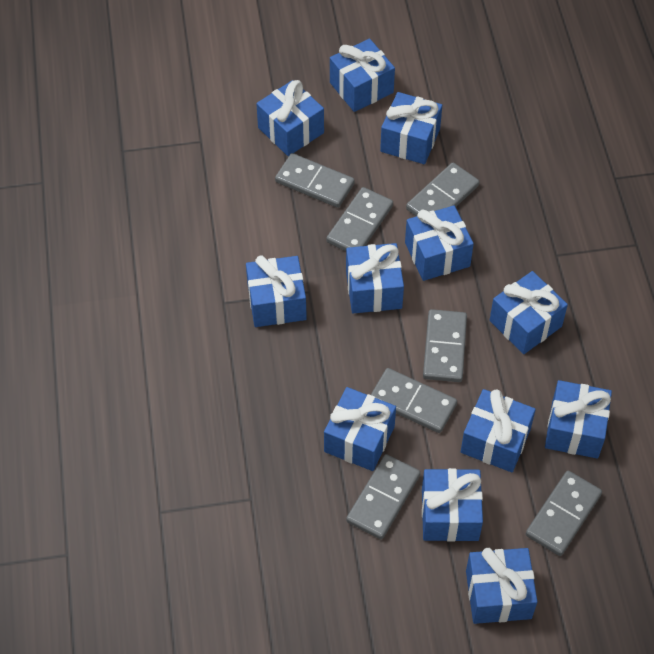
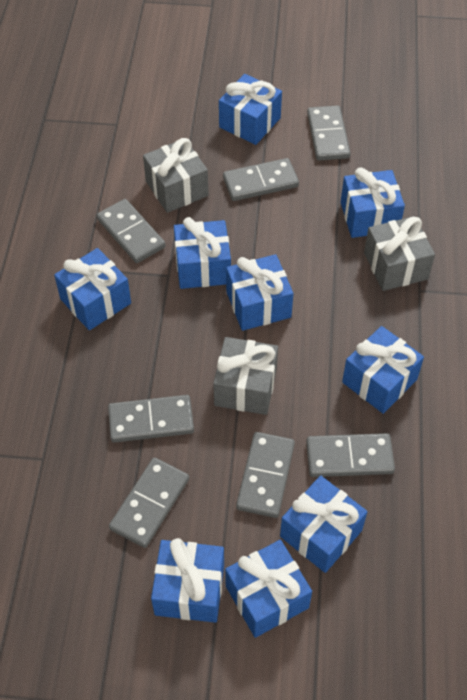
blue gift: [246,255,307,327] [256,80,324,156] [324,387,396,471] [330,38,395,112] [346,243,404,314] [380,92,442,164] [405,205,474,281] [422,468,483,542] [461,389,536,472] [466,548,538,624] [490,271,568,354] [545,380,612,459] = 12 -> [54,248,131,330] [151,538,224,623] [174,217,231,289] [219,74,282,145] [225,540,312,638] [226,254,294,331] [280,476,367,573] [340,167,405,238] [342,326,424,414] = 9
grey gift: none = 0 -> [143,138,208,213] [213,337,278,415] [364,216,435,291] = 3

